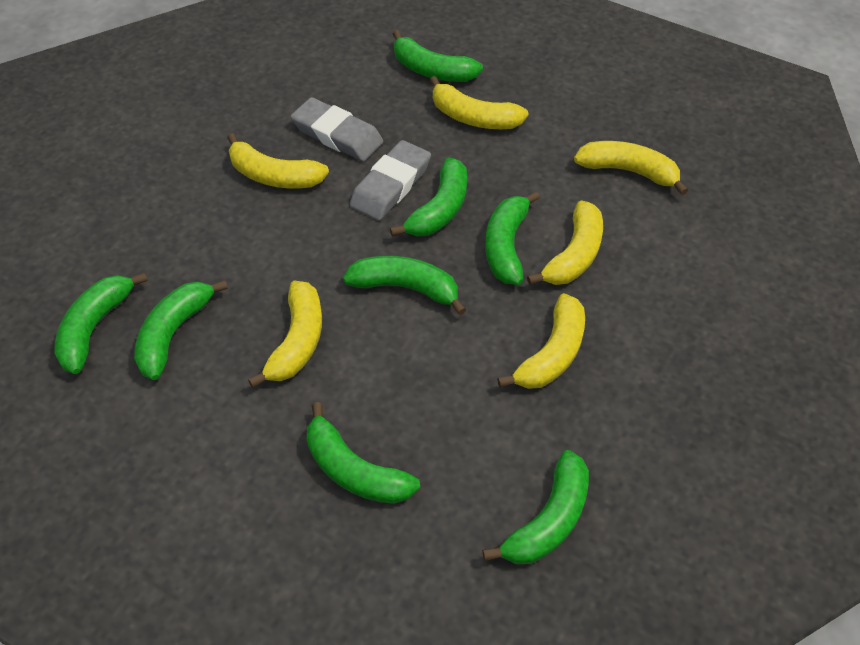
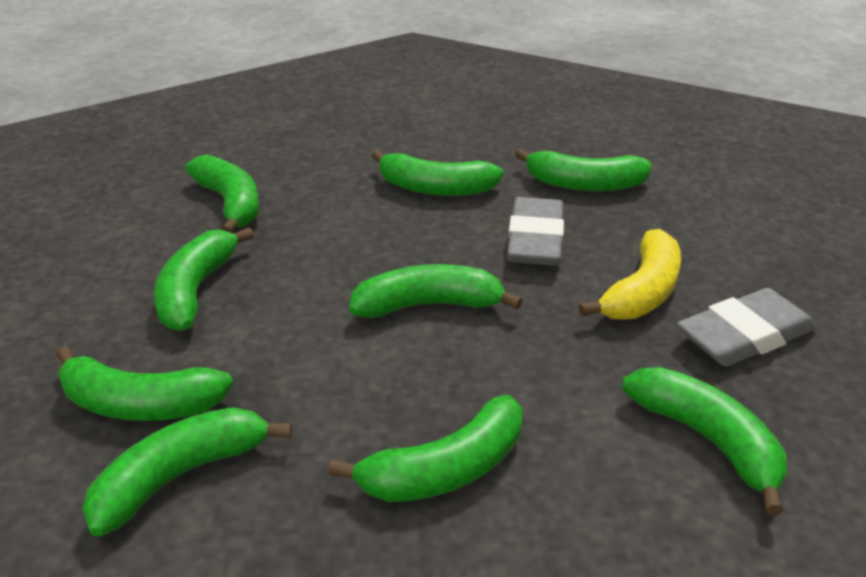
green banana: [54,272,148,374] [134,280,228,380] [307,402,420,504] [343,256,466,315] [390,158,467,237] [393,30,483,82] [482,450,589,564] [485,191,540,285] = 8 -> [56,346,233,421] [82,407,292,537] [154,227,254,331] [185,155,259,233] [329,395,522,502] [349,264,523,318] [371,150,503,196] [515,148,652,191] [622,367,787,515] = 9
yellow banana: [227,133,329,188] [248,281,322,388] [429,76,528,129] [497,293,585,389] [527,200,603,285] [574,141,688,195] = 6 -> [579,229,681,320] = 1

